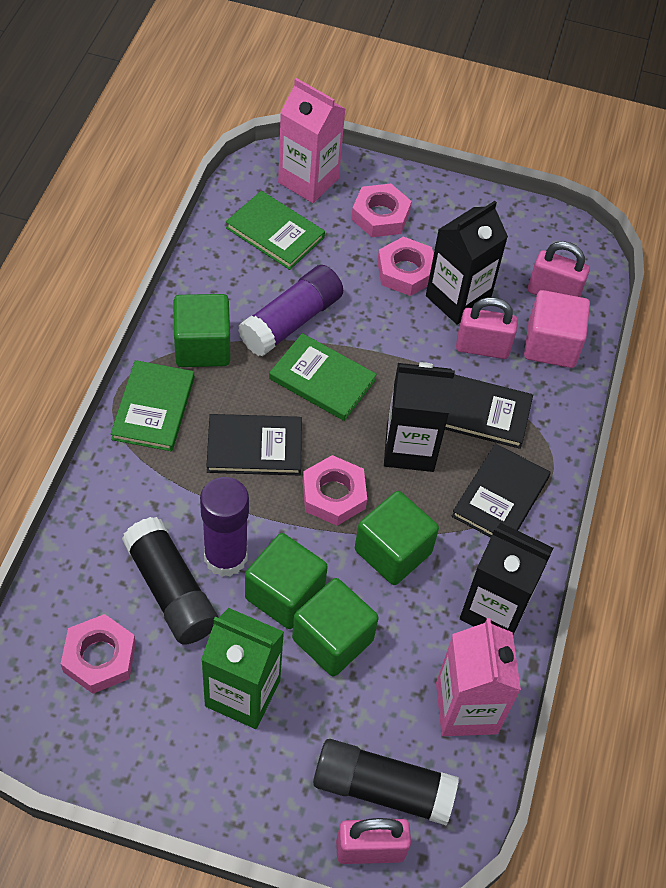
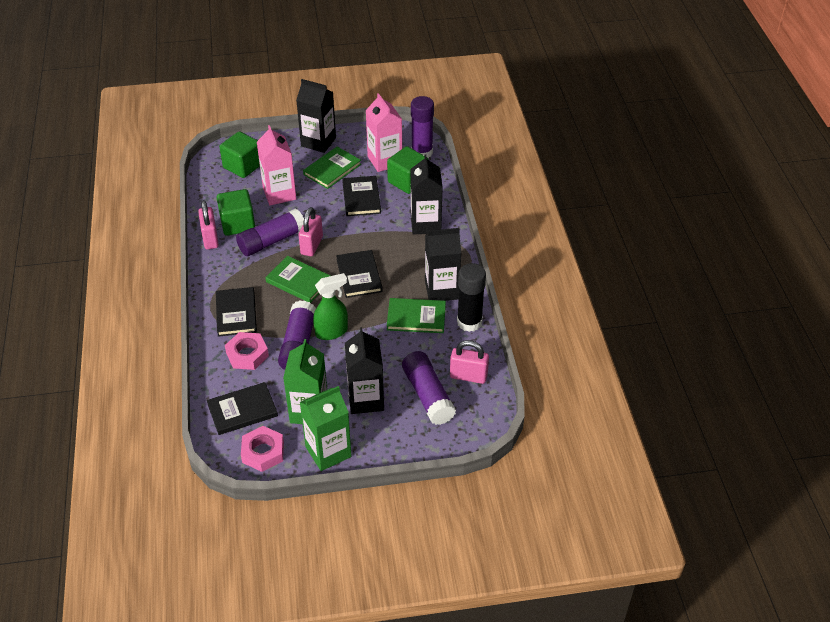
black book: [206,414,302,476] [445,374,533,449] [452,443,550,538] = 3 -> [207,382,278,435] [216,287,257,337] [336,250,383,298] [342,176,381,216] = 4
black carton: [384,362,455,472] [426,201,508,325] [460,523,553,635] = 3 -> [296,79,336,153] [345,327,384,414] [411,154,442,235] [425,228,461,301] = 4
black glue stick: [122,517,219,645] [313,739,459,826] = 2 -> [457,263,486,332] = 1
green carton: [201,608,284,729] = 1 -> [283,339,327,424] [300,386,352,471] = 2
green cube: [174,294,230,367] [245,533,328,629] [292,578,379,677] [355,491,439,585] = 4 -> [217,189,255,236] [220,131,260,178] [387,146,428,194] = 3
green spray bottle: none = 0 -> [313,273,348,340] = 1
pink cube: [524,290,590,368] = 1 -> none = 0
pink nut: [61,614,136,694] [303,455,367,526] [351,184,412,237] [377,237,434,296] = 4 -> [225,332,269,370] [241,426,284,472] = 2
purple glue stick: [200,477,249,577] [238,265,343,357] = 2 -> [236,208,304,256] [278,301,316,370] [402,351,456,425] [411,96,434,158] = 4

